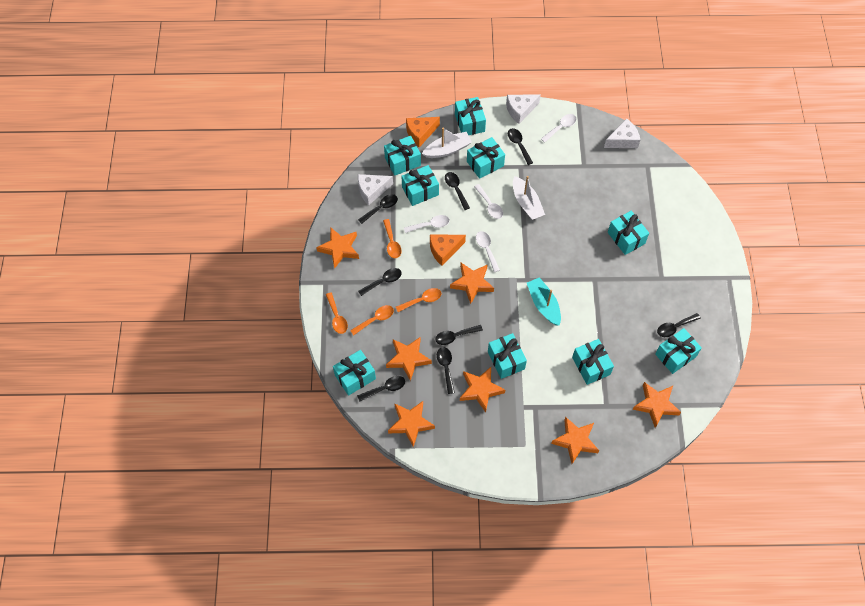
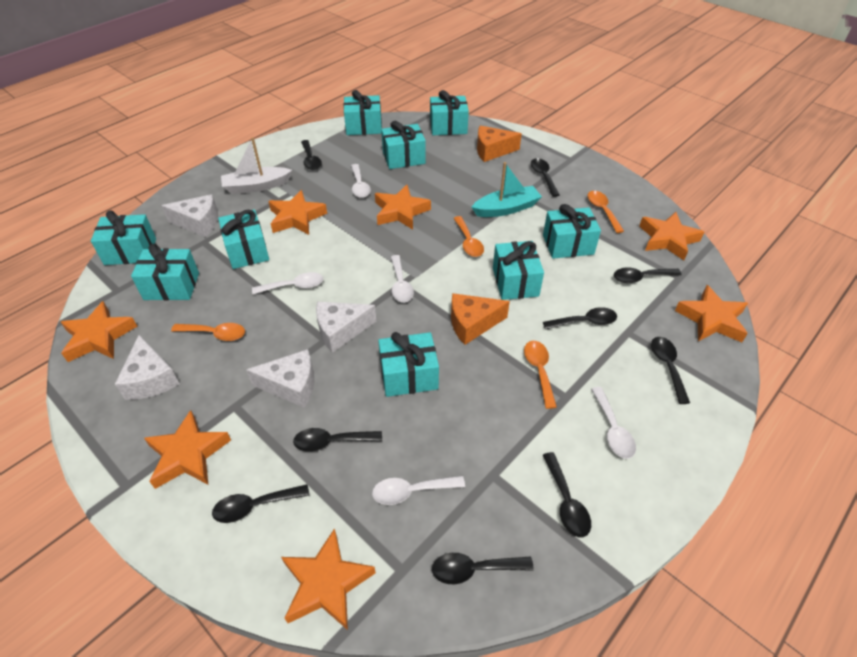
black spoon: [357,376,405,402] [358,194,398,224] [358,268,402,296] [435,325,483,345] [437,347,455,394] [445,172,470,210] [508,128,533,165] [657,313,701,337] = 8 -> [212,484,310,523] [293,428,382,452] [301,140,322,170] [432,553,534,584] [531,158,560,197] [543,307,617,330] [543,452,591,537] [614,268,682,283] [651,337,690,404] = 9
white boat: [422,128,472,158] [513,176,545,220] = 2 -> [221,137,292,194] = 1
white cheese: [358,174,393,205] [506,94,541,124] [604,118,640,148] = 3 -> [115,335,180,400] [162,194,218,237] [246,349,314,408] [316,302,376,353] = 4
white spoon: [404,215,449,233] [474,184,503,219] [476,231,500,272] [541,114,576,143] = 4 -> [252,272,323,294] [351,164,371,198] [372,476,465,505] [391,255,414,302] [591,387,636,459] = 5

